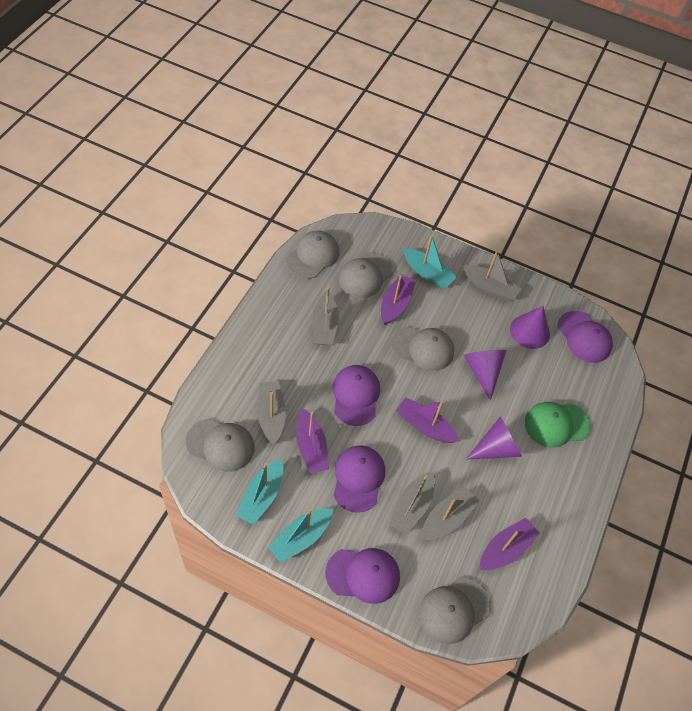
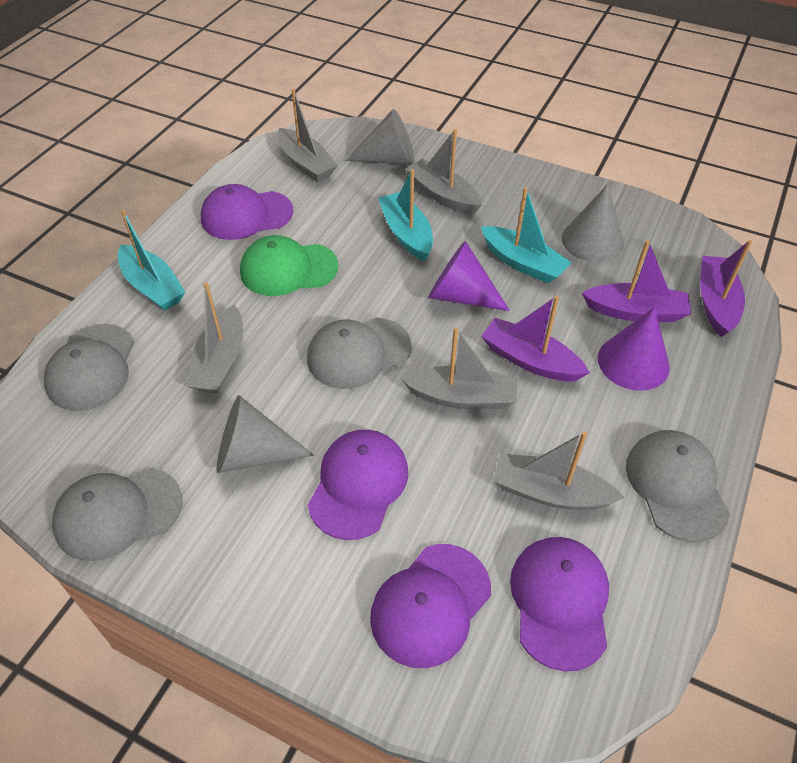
grey cap: [186,419,255,472] [286,230,339,279] [339,252,393,298] [392,326,454,371] [419,577,491,644] = 5 -> [44,324,134,411] [52,468,182,561] [307,317,412,389] [626,430,730,542] = 4
grey cone: none = 0 -> [217,395,314,473] [346,109,415,165] [562,184,624,262] = 3
purple boat: [296,408,329,473] [381,274,416,325] [396,397,459,443] [480,518,540,570] = 4 -> [481,295,590,381] [582,240,691,322] [700,240,752,337] = 3
purple cone: [464,350,506,401] [466,416,522,460] [510,306,550,349] = 3 -> [428,241,510,311] [598,307,670,391] = 2

